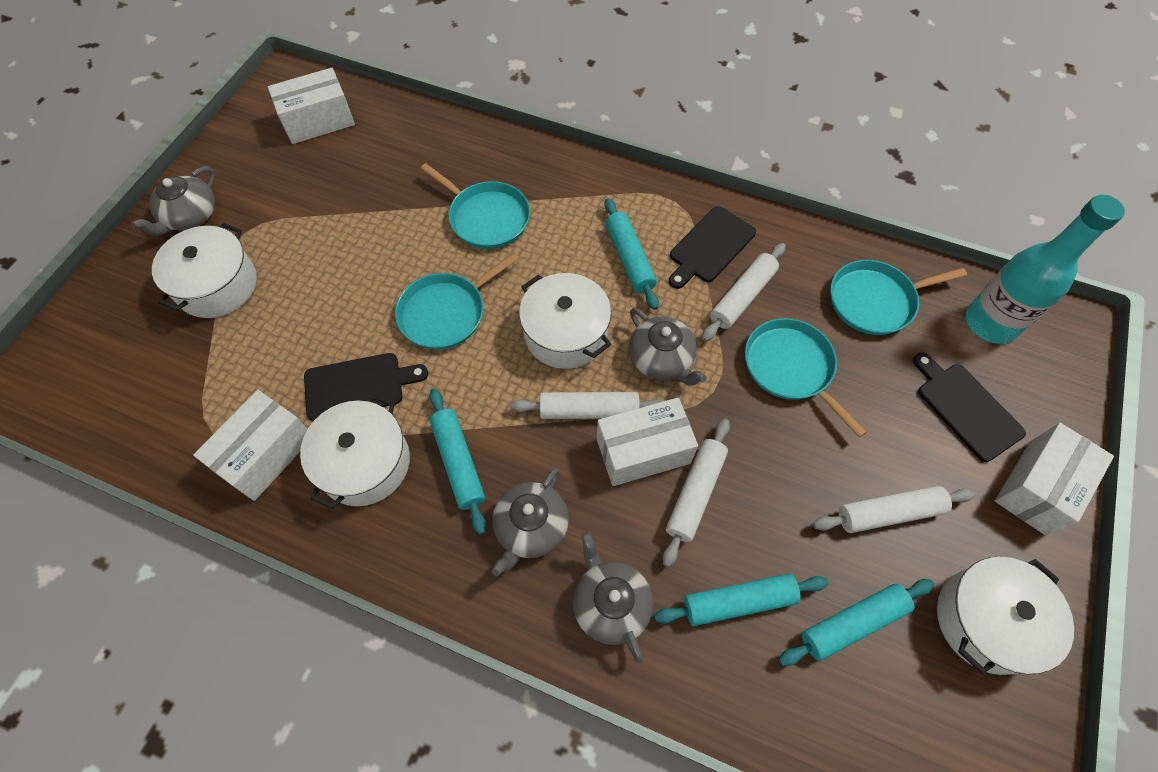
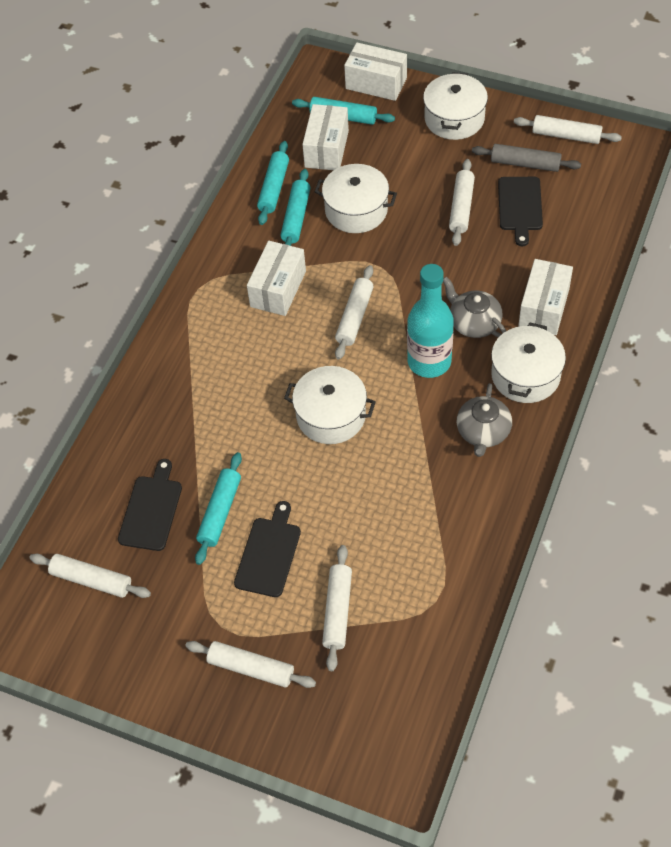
grey rolling pin: none = 0 -> [472,144,581,172] = 1
grey teapot: [131,166,215,236] [492,468,569,576] [573,532,653,663] [629,308,707,386] = 4 -> [443,277,506,338] [457,383,512,457] = 2
turquoise pan: [395,252,519,350] [420,163,530,249] [745,318,866,437] [831,260,967,335] = 4 -> none = 0
white rolling pin: [510,392,665,419] [663,418,730,567] [702,243,786,341] [813,486,976,533] = 4 -> [29,554,151,598] [185,641,316,688] [322,545,352,671] [335,265,374,360] [449,159,475,246] [514,115,622,144] = 6

